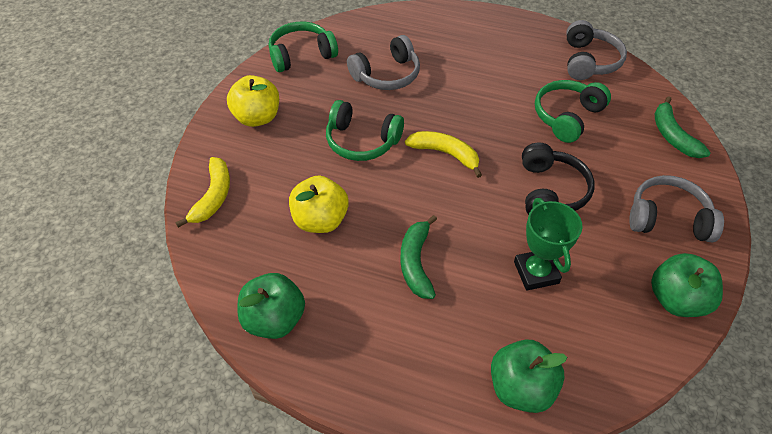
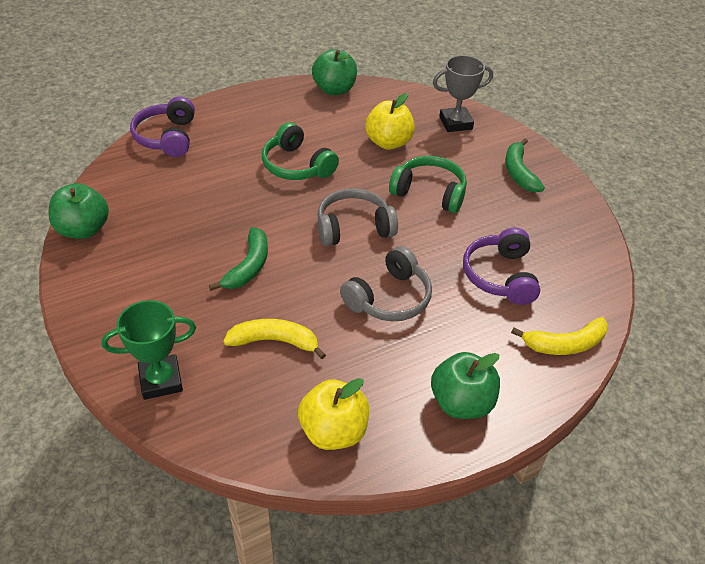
black headphones: [522,143,595,215] = 1 -> none = 0
green headphones: [269,22,338,72] [326,100,404,161] [535,80,611,143] = 3 -> [262,122,339,180] [389,156,467,213] = 2
grey headphones: [347,35,420,90] [566,20,627,80] [629,175,724,242] = 3 -> [317,188,398,246] [340,246,432,322] = 2
grey trophy: none = 0 -> [433,55,493,132] = 1
purple headphones: none = 0 -> [130,96,195,157] [463,227,540,305] = 2

